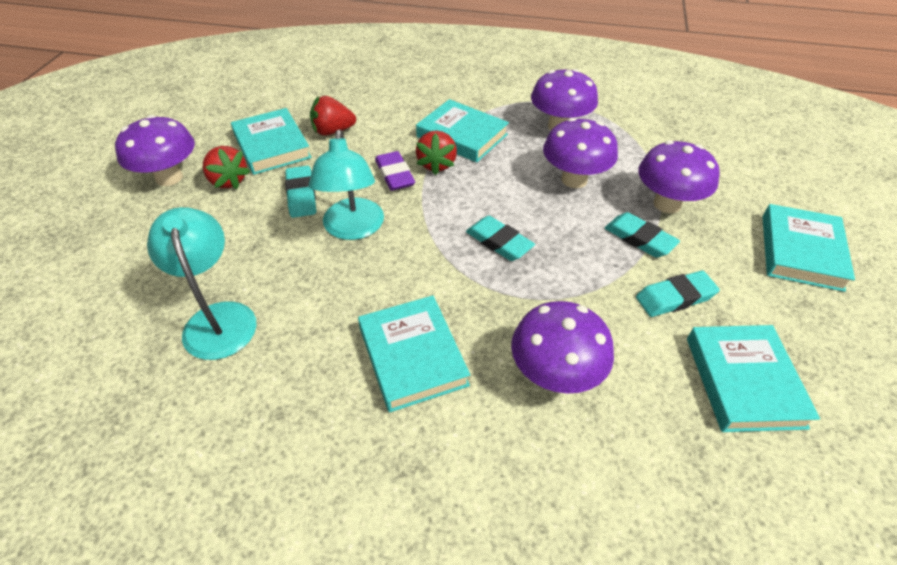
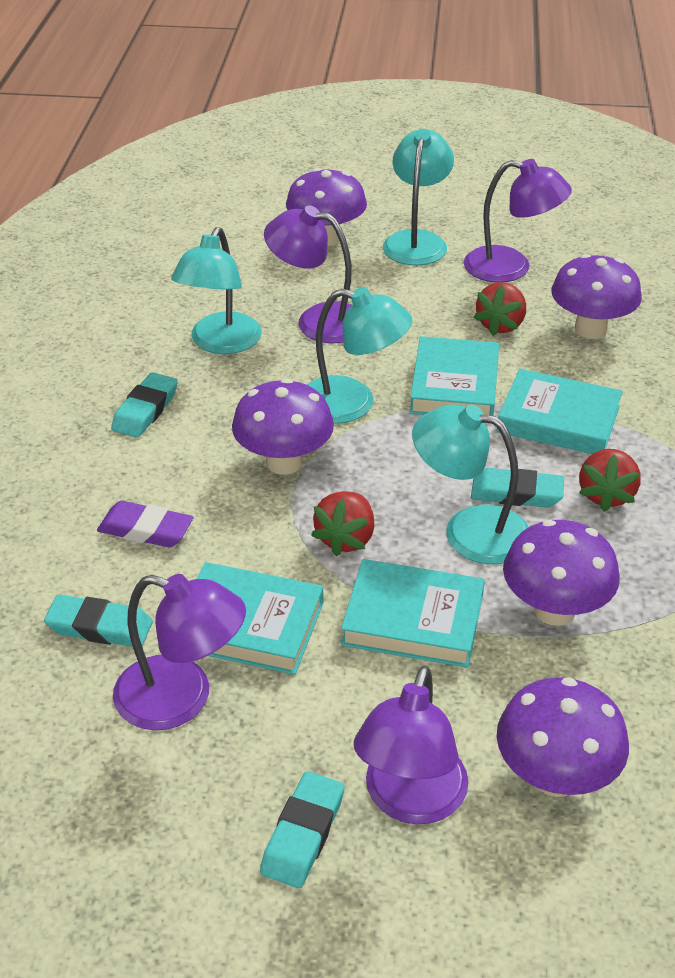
purple lamp: none = 0 -> [113,574,246,730] [264,205,352,343] [354,665,469,824] [464,159,572,283] = 4
turquoise book: [231,108,312,175] [358,295,470,412] [416,99,509,163] [687,325,820,432] [762,204,855,292] = 5 -> [197,562,324,675] [341,559,485,668] [410,336,499,416] [497,369,623,454] = 4
turquoise lamp: [147,207,257,360] [309,130,384,240] = 2 -> [171,227,262,354] [307,287,413,424] [383,129,454,266] [412,405,529,564] = 4

